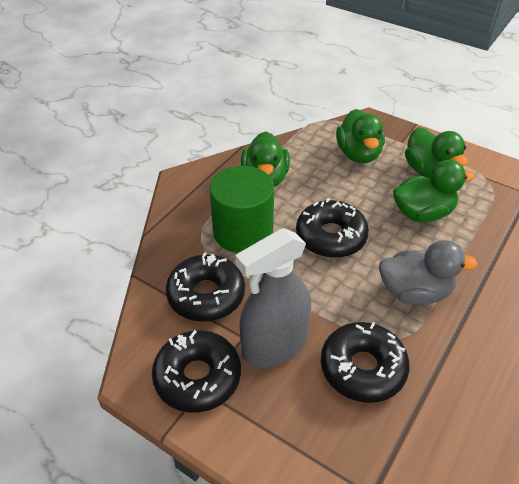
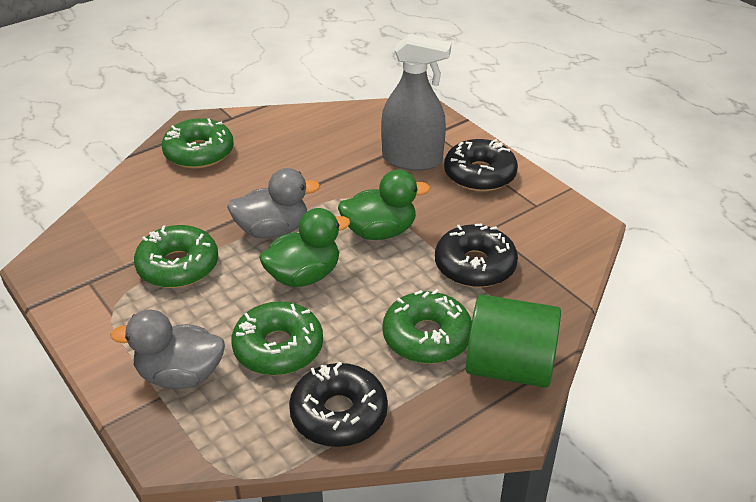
black donut: [152,330,241,413] [166,252,245,322] [296,198,369,258] [321,322,410,403] = 4 -> [289,361,388,447] [435,224,518,288] [444,139,518,192] = 3
green donut: none = 0 -> [134,225,218,288] [162,118,234,169] [231,301,323,375] [383,289,472,364] = 4
green duck: [241,131,290,187] [336,109,385,163] [393,160,475,222] [405,127,467,178] = 4 -> [259,208,350,287] [338,170,430,240] = 2
grey duck: [379,240,478,305] = 1 -> [110,310,225,389] [227,168,320,239] = 2

